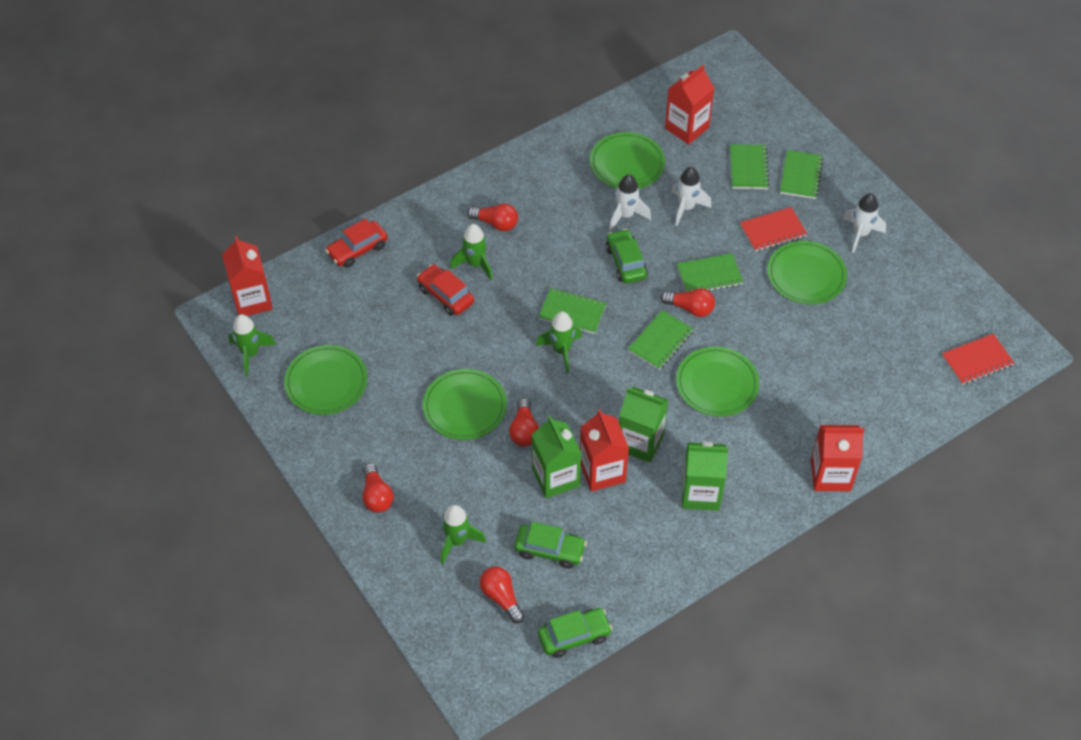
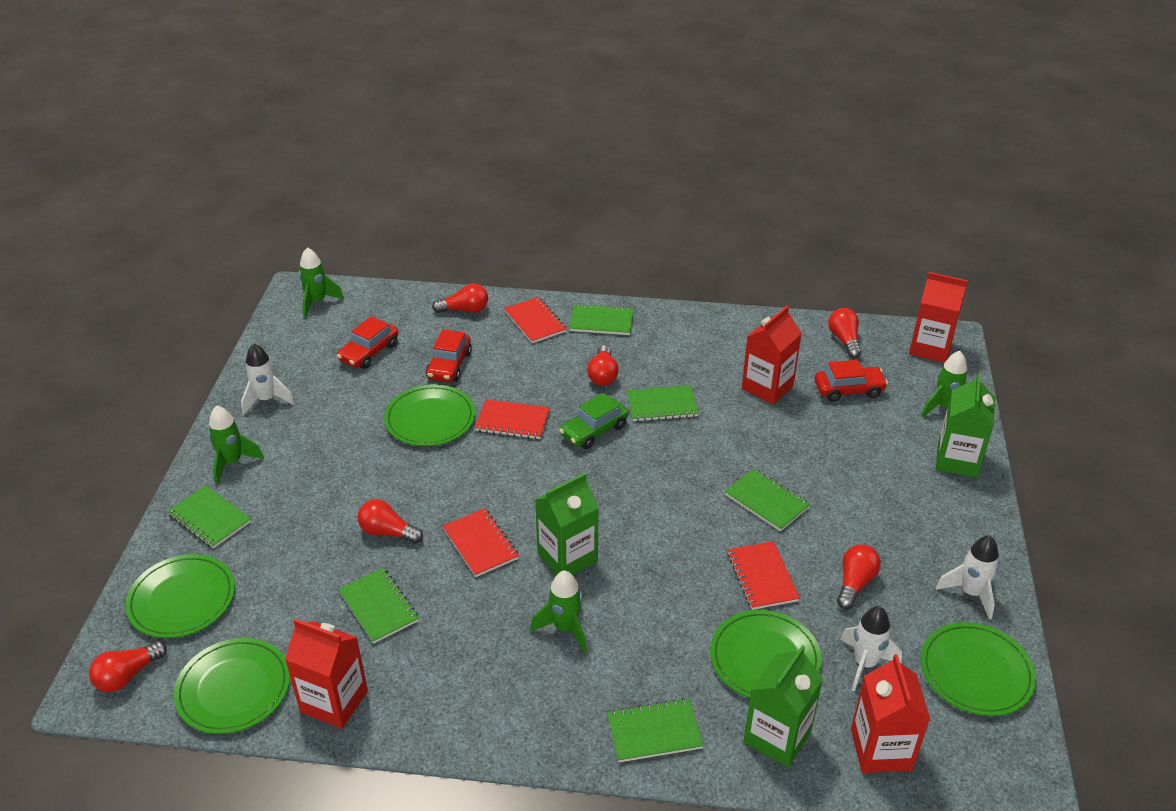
green car: [515,522,587,569] [538,608,612,658] [606,229,648,283] = 3 -> [559,393,629,449] = 1
green notebook: [539,288,606,334] [628,310,693,370] [677,253,743,292] [730,144,770,189] [780,150,823,199] = 5 -> [168,485,251,548] [338,568,419,644] [569,304,634,335] [607,698,704,762] [627,385,699,422] [725,469,810,531] = 6
red car: [325,218,388,268] [417,264,474,316] = 2 -> [337,316,398,369] [426,329,472,382] [815,360,888,402] = 3
red light bulb: [362,463,394,513] [467,204,518,231] [480,567,524,624] [509,398,539,447] [660,288,715,317] = 5 -> [89,641,167,692] [357,499,423,544] [432,283,488,313] [587,345,619,386] [828,308,861,358] [837,544,881,609] = 6
red notebook: [740,207,807,252] [942,334,1014,385] = 2 -> [443,508,519,577] [475,399,550,439] [504,297,567,343] [727,541,800,610] = 4

